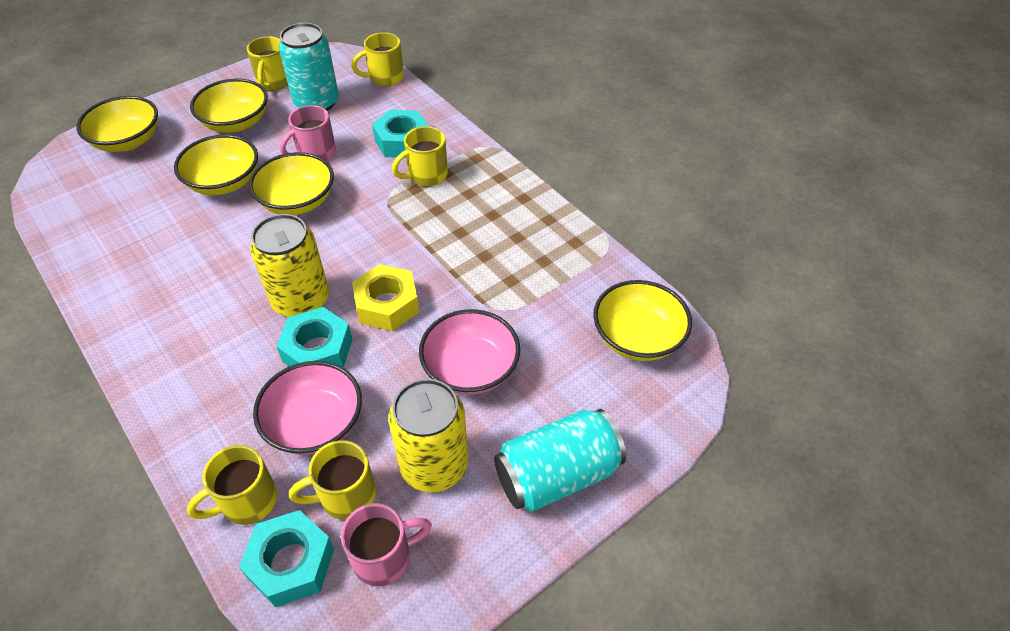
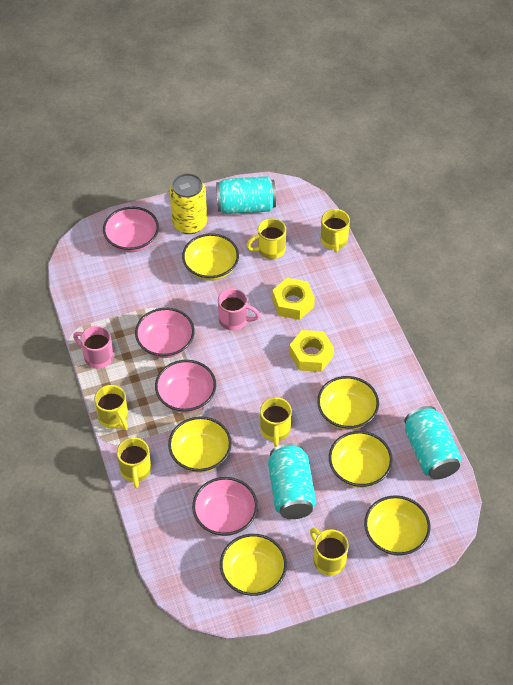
pink bowl: [253,361,362,455] [419,309,520,395] = 2 -> [103,207,159,253] [135,308,195,358] [155,360,216,413] [192,477,258,536] = 4
turquoise can: [279,23,339,111] [494,409,626,512] = 2 -> [216,176,276,214] [268,443,316,519] [404,406,462,479] = 3
turquoise nut: [239,510,334,607] [276,307,353,368] [372,110,428,158] = 3 -> none = 0
yellow bowl: [76,96,158,152] [174,134,258,195] [190,79,268,133] [249,152,334,215] [593,280,692,361] = 5 -> [168,416,232,473] [182,234,239,281] [220,534,287,596] [317,376,379,430] [329,431,393,488] [364,495,431,556] = 6
yellow can: [250,214,329,317] [388,379,468,492] = 2 -> [170,173,207,234] = 1
yellow mug: [187,445,278,525] [247,36,288,91] [289,440,376,520] [351,32,404,86] [392,126,448,186] = 5 -> [94,385,128,430] [117,437,151,488] [246,218,286,259] [260,397,292,447] [310,528,349,576] [321,209,350,253] = 6
yellow nut: [352,264,419,331] = 1 -> [272,278,315,320] [289,330,334,372] = 2

